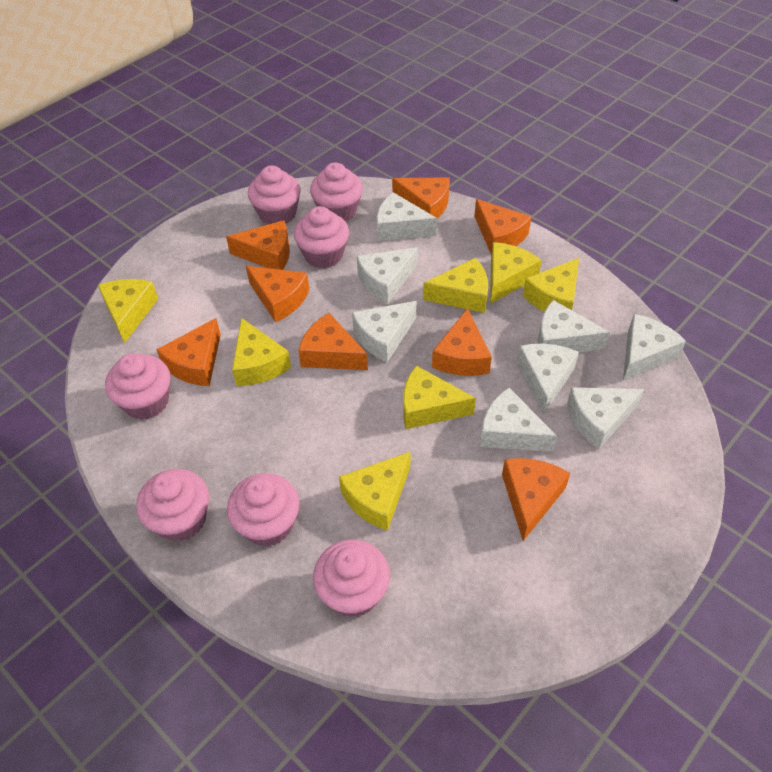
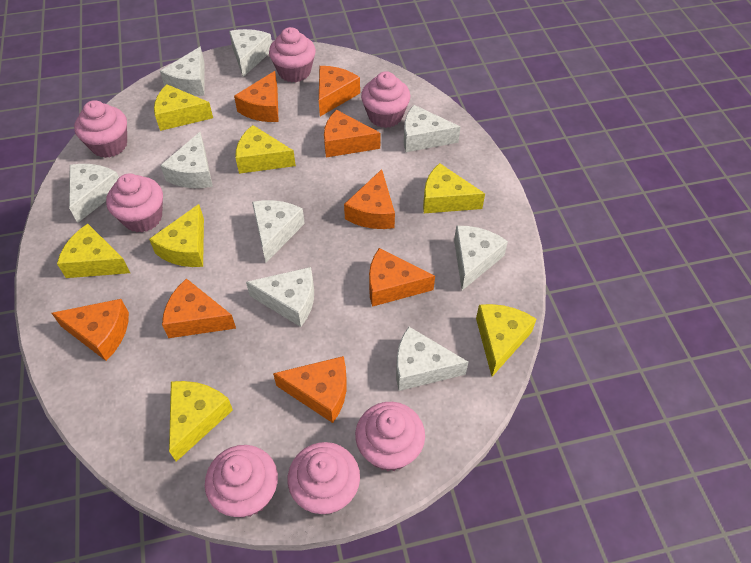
white cheese: [352,301,417,362] [357,248,418,304] [377,192,437,241] [480,388,558,452] [517,344,579,415] [538,300,610,352] [567,387,644,449] [623,314,686,381] = 8 -> [69,164,119,223] [160,47,205,96] [160,132,213,188] [229,29,272,77] [246,267,314,327] [252,200,305,262] [396,327,469,391] [404,105,460,152] [454,226,508,290] = 9

